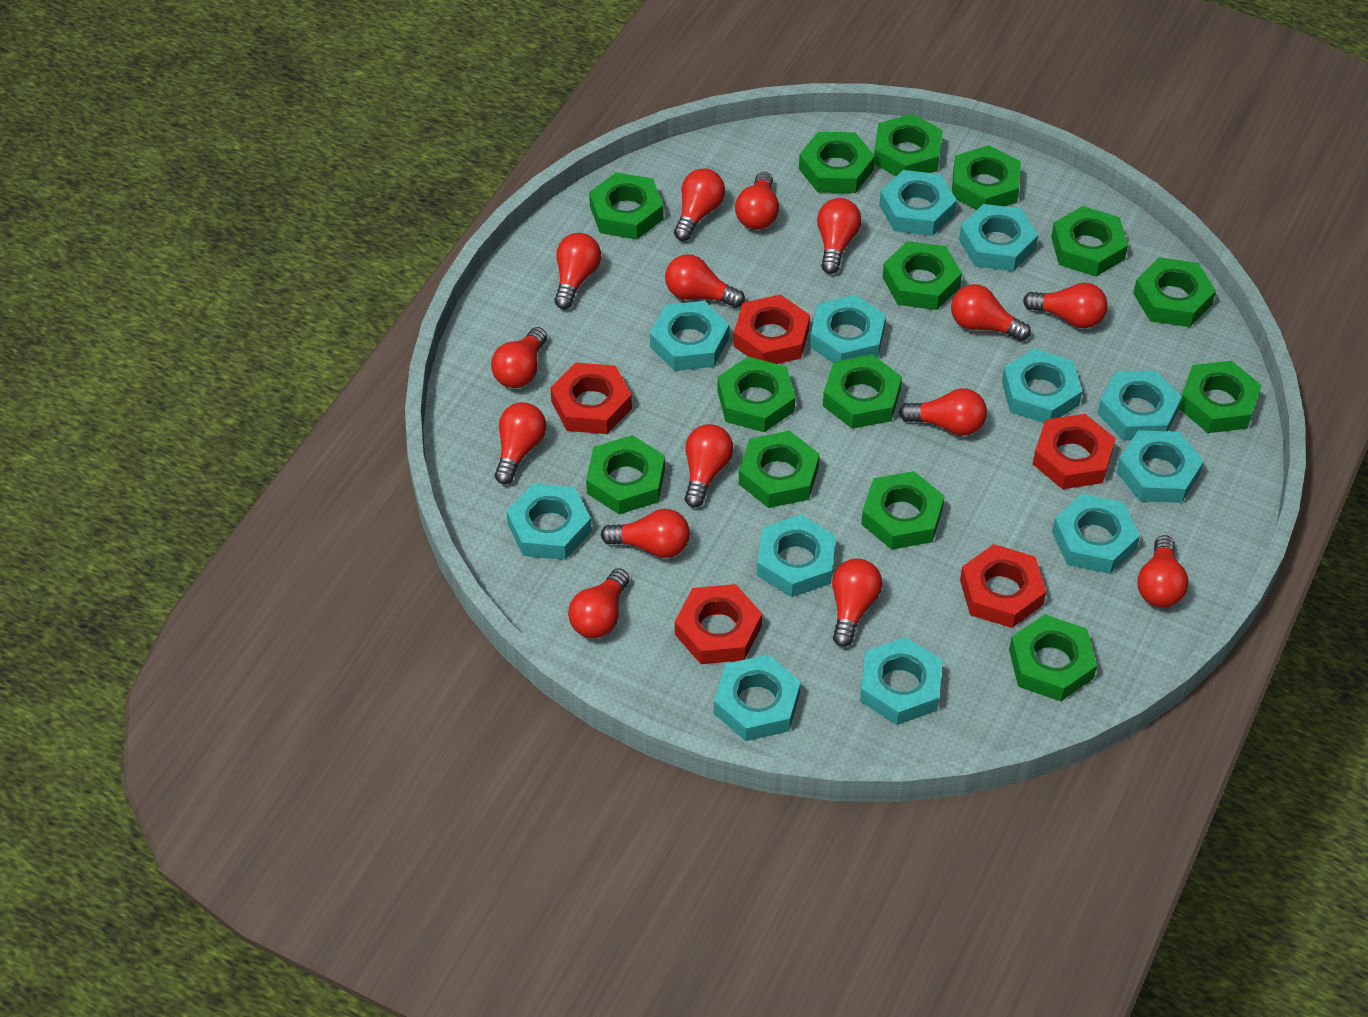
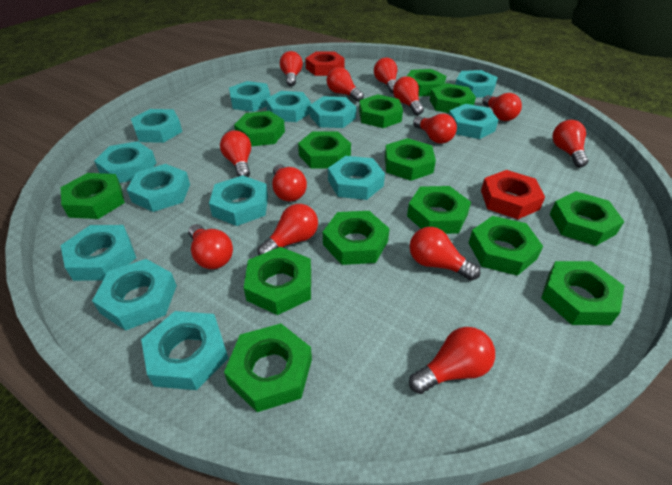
red light bulb: [491,327,547,388] [495,402,546,485] [554,233,601,309] [568,568,629,638] [601,509,690,558] [665,254,745,308] [674,169,725,241] [685,424,733,508] [735,172,779,230] [817,198,862,274] [832,558,882,647] [899,388,987,436] [951,284,1031,341] [1023,283,1108,328] [1138,535,1189,608] = 15 -> [188,224,233,269] [220,130,251,177] [258,204,318,255] [272,164,307,202] [280,51,303,86] [327,67,364,102] [374,58,397,94] [393,76,424,115] [409,327,495,394] [410,227,481,281] [413,114,457,144] [482,93,522,121] [552,120,588,167] = 13
red nut: [550,362,632,434] [675,584,762,664] [734,294,810,364] [960,544,1046,628] [1033,414,1116,489] = 5 -> [305,52,345,76] [481,170,545,219] = 2
turquoise nut: [506,484,592,560] [650,301,729,371] [714,654,801,741] [757,515,836,597] [810,295,886,363] [860,637,943,725] [879,170,957,236] [959,204,1038,271] [1002,348,1082,423] [1052,494,1140,574] [1097,370,1182,441] [1116,430,1204,503] = 12 -> [61,225,136,281] [92,259,177,331] [94,141,157,183] [127,164,190,212] [131,109,182,143] [141,311,228,390] [209,175,268,226] [229,81,270,112] [266,91,311,122] [310,96,356,128] [328,156,385,200] [449,104,499,139] [455,70,498,98] = 13

